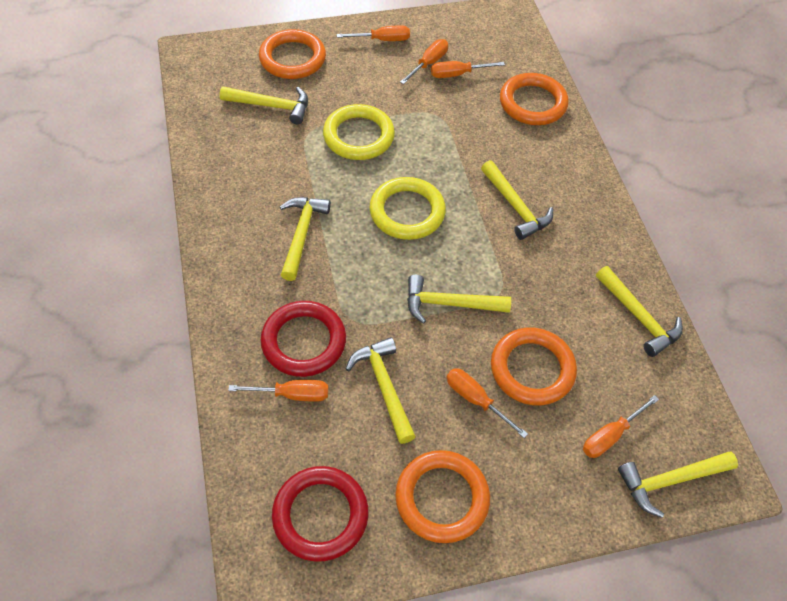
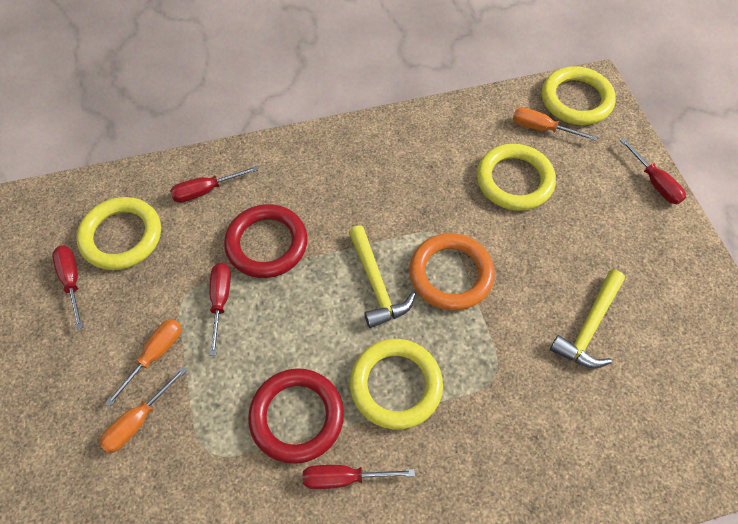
orange ring: [259,29,326,79] [395,450,490,543] [491,327,577,406] [500,73,569,125] = 4 -> [409,233,495,311] = 1
orange screwdriver: [228,380,328,402] [337,25,410,41] [400,39,448,84] [431,61,505,78] [446,368,528,438] [583,395,659,458] = 6 -> [99,366,187,453] [105,319,182,407] [513,107,597,141] = 3
red screwdriver: none = 0 -> [52,245,83,330] [170,166,258,203] [209,263,231,356] [303,465,415,489] [620,138,686,204] = 5
yellow hammer: [220,87,308,125] [280,197,331,281] [346,337,416,444] [407,275,511,324] [481,160,553,240] [596,266,683,357] [618,451,738,518] = 7 -> [349,225,416,328] [550,270,625,368] = 2
yellow ring: [323,104,395,160] [369,177,446,240] = 2 -> [76,197,161,270] [350,339,443,430] [477,144,556,211] [542,66,616,125] = 4

